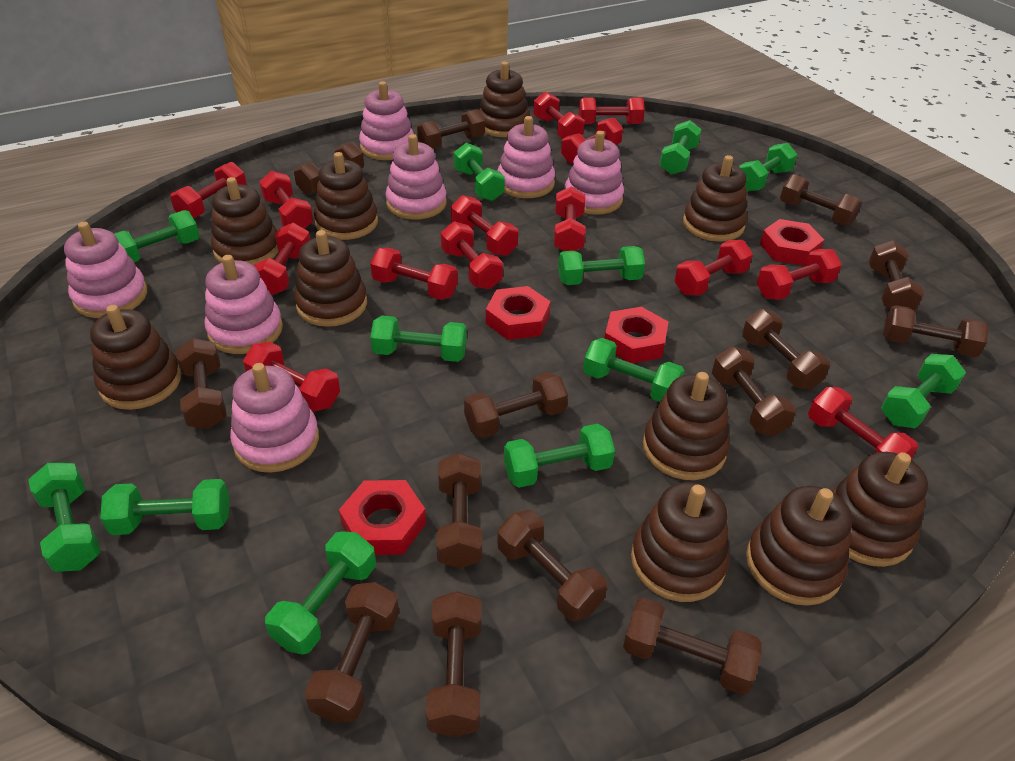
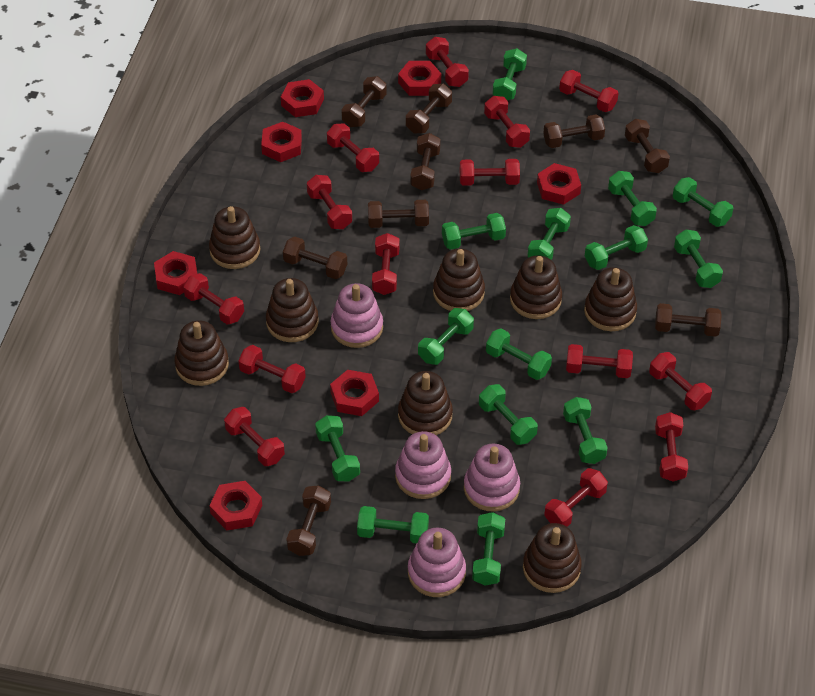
brown dumbbell: [176,338,227,429] [294,142,364,195] [305,582,399,722] [417,109,485,149] [426,591,481,737] [436,453,482,569] [464,372,568,438] [497,510,607,621] [623,598,762,695] [712,346,796,436] [742,309,830,390] [780,174,862,226] [869,240,924,310] [883,305,989,357] = 14 -> [283,237,347,279] [286,485,331,556] [341,76,387,127] [368,200,429,228] [406,84,452,133] [410,133,441,190] [543,114,605,148] [625,119,670,173] [655,303,722,337] = 9
brown stacking toy: [90,305,181,410] [211,177,279,266] [294,230,367,327] [314,152,378,240] [479,62,530,137] [631,482,730,602] [643,372,730,480] [683,155,747,242] [746,486,852,606] [832,452,928,567] = 10 -> [174,321,229,386] [209,206,260,269] [266,278,318,342] [398,371,453,435] [433,249,485,311] [510,255,562,319] [523,523,582,593] [584,267,637,331] = 8
green dumbbell: [28,463,100,572] [100,479,229,535] [115,210,200,262] [265,531,376,655] [370,316,467,362] [454,143,505,201] [504,423,615,488] [558,246,645,285] [583,338,685,402] [660,120,701,175] [739,143,798,192] [881,354,966,428] = 12 -> [315,415,360,482] [357,506,429,543] [418,308,474,365] [442,213,506,250] [472,512,505,586] [479,384,538,445] [486,329,552,380] [493,48,527,100] [527,208,571,260] [563,397,608,464] [585,225,648,270] [608,171,657,226] [673,177,733,227] [674,230,723,288] = 14
pink stacking toy: [64,222,147,318] [205,255,283,354] [230,363,319,473] [359,81,414,160] [386,134,446,220] [497,116,555,198] [565,131,624,215] = 7 -> [330,283,383,348] [395,431,451,499] [408,528,466,597] [464,444,520,512] = 4
red nut: [339,480,426,555] [486,286,551,340] [605,307,668,363] [760,219,824,266] = 4 -> [154,251,197,295] [209,481,262,530] [261,122,302,162] [281,79,324,117] [330,370,379,416] [398,61,441,96] [537,163,581,205] = 7

